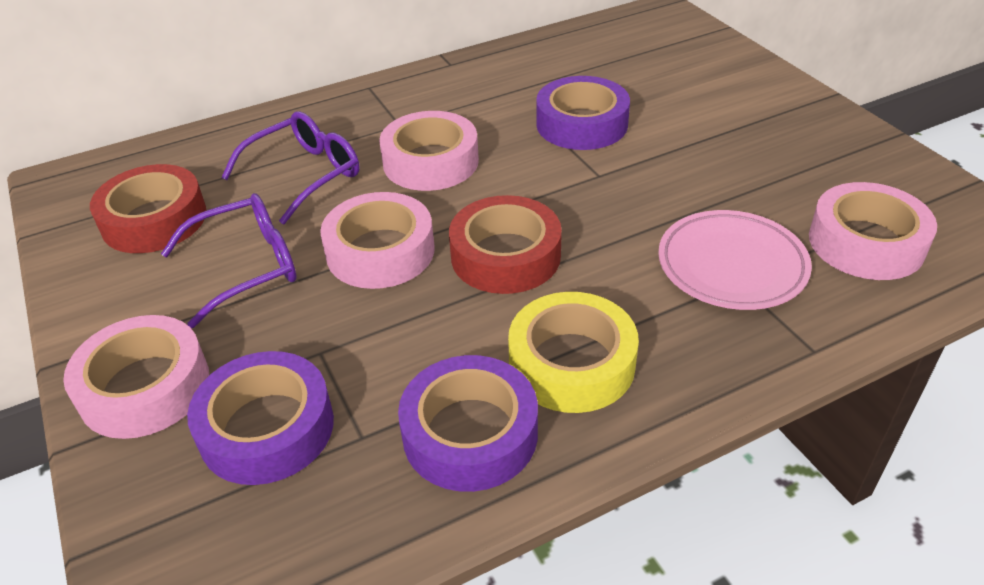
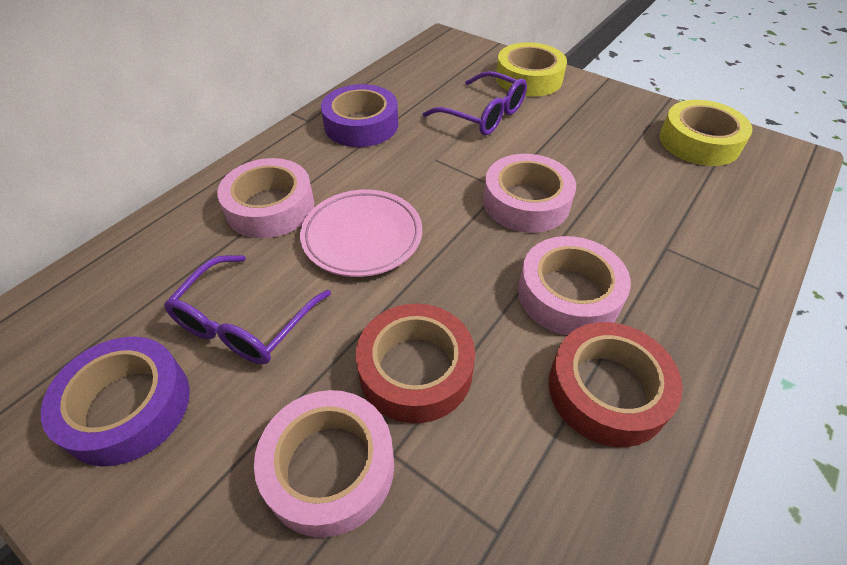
purple tape: [187,351,334,485] [398,355,538,492] [536,76,630,150] = 3 -> [41,337,190,466] [321,84,398,147] = 2
yellow tape: [508,292,639,413] = 1 -> [496,42,567,97] [660,100,752,166] = 2

